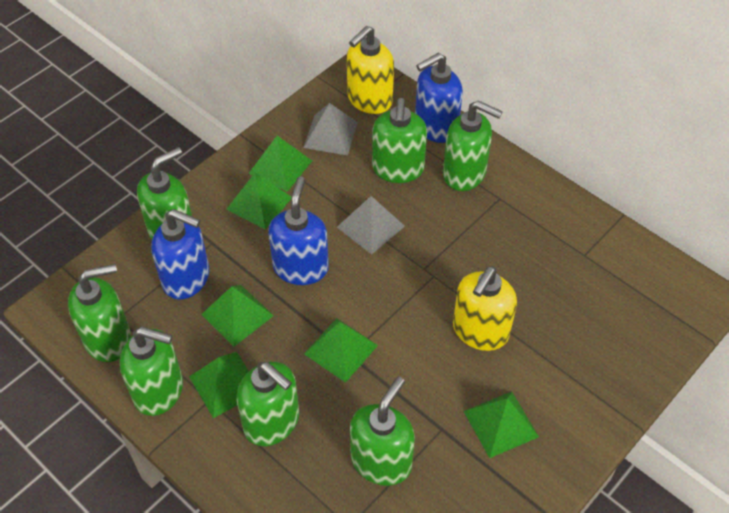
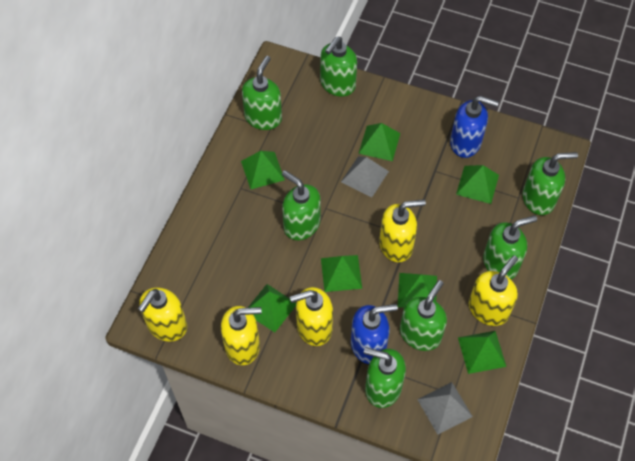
blue soap dispenser: [151,209,209,299] [268,176,329,285] [415,53,463,143] = 3 -> [351,304,398,364] [450,96,499,158] = 2
green pyramid: [189,352,249,418] [201,285,274,346] [226,172,291,229] [248,136,312,192] [304,318,378,383] [464,391,539,458] = 6 -> [241,151,285,189] [248,284,296,333] [321,255,362,292] [358,123,400,161] [398,273,437,308] [456,165,499,204] [458,331,506,374] = 7
yellow soap dispenser: [347,26,394,114] [453,266,517,351] = 2 -> [138,287,187,342] [221,306,262,365] [290,287,333,346] [379,199,426,262] [469,255,518,326] = 5

